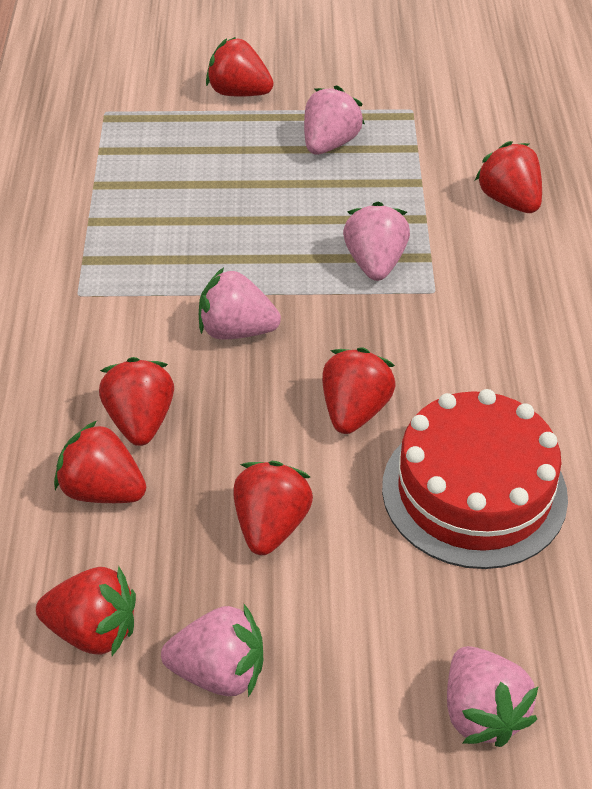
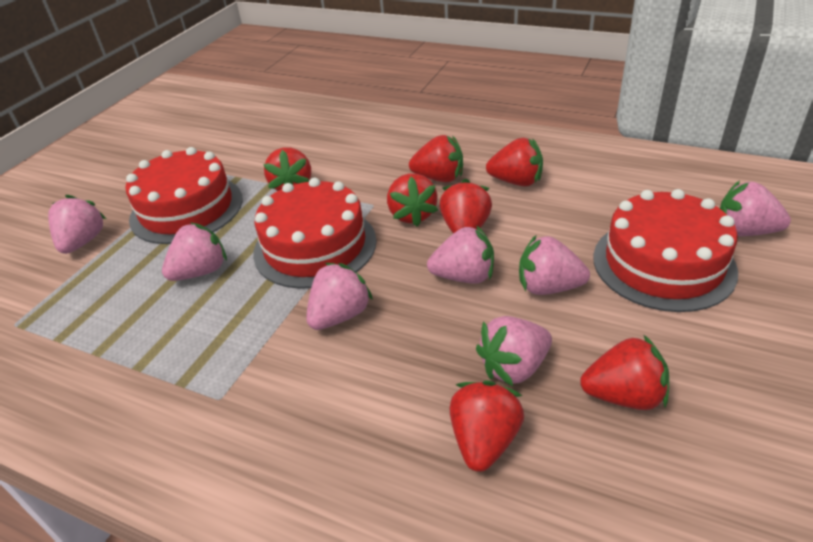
pink strawberry: [161,604,263,697] [199,267,281,340] [304,85,365,155] [343,202,410,281] [447,646,539,747] = 5 -> [48,195,106,254] [162,222,227,281] [306,263,373,330] [427,225,494,284] [476,316,552,386] [519,235,590,295] [720,180,791,236] = 7
red cake: [382,389,568,569] = 1 -> [125,147,243,244] [253,178,377,289] [593,189,738,312] = 3

